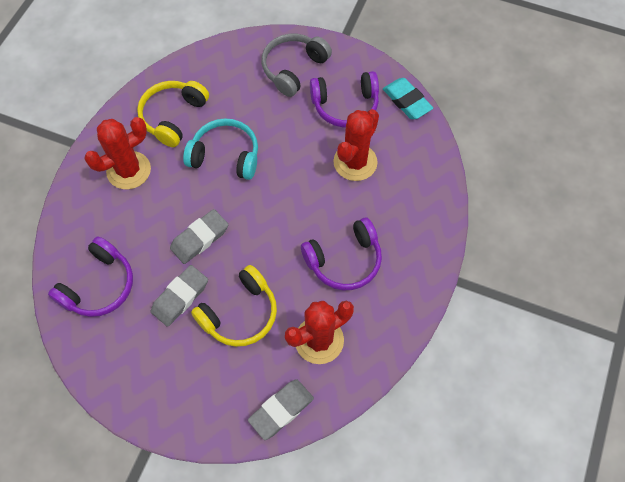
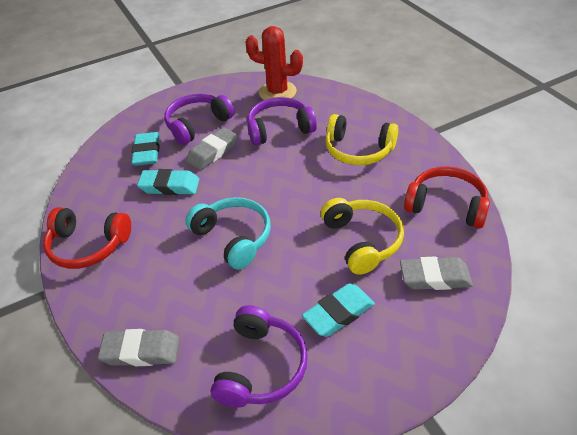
grey headphones: [262,34,332,97] = 1 -> none = 0
red cactus: [84,117,151,189] [285,301,354,364] [333,109,379,181] = 3 -> [245,26,303,100] = 1
red headphones: none = 0 -> [43,207,131,269] [404,166,490,229] = 2
turquoise eraser: [383,78,433,119] = 1 -> [131,132,160,166] [137,169,200,195] [302,283,375,337] = 3

